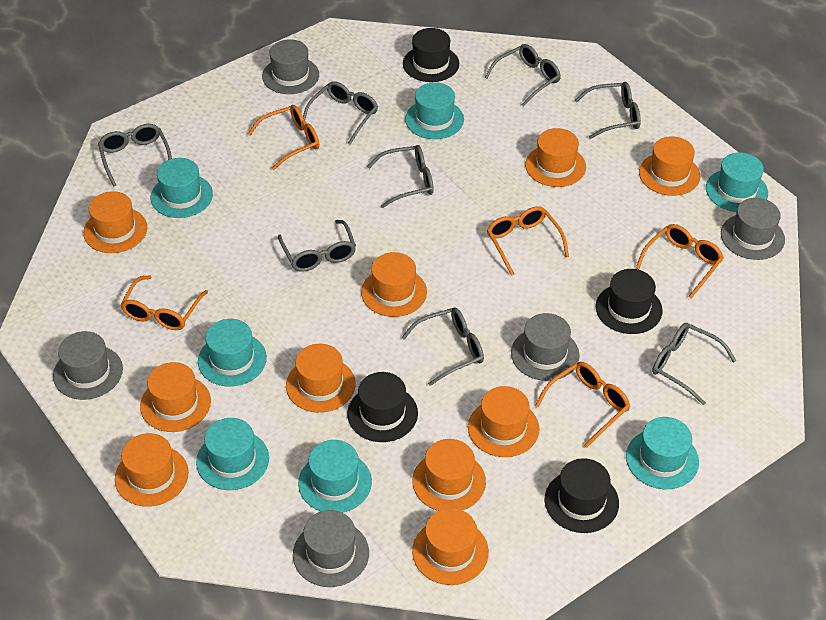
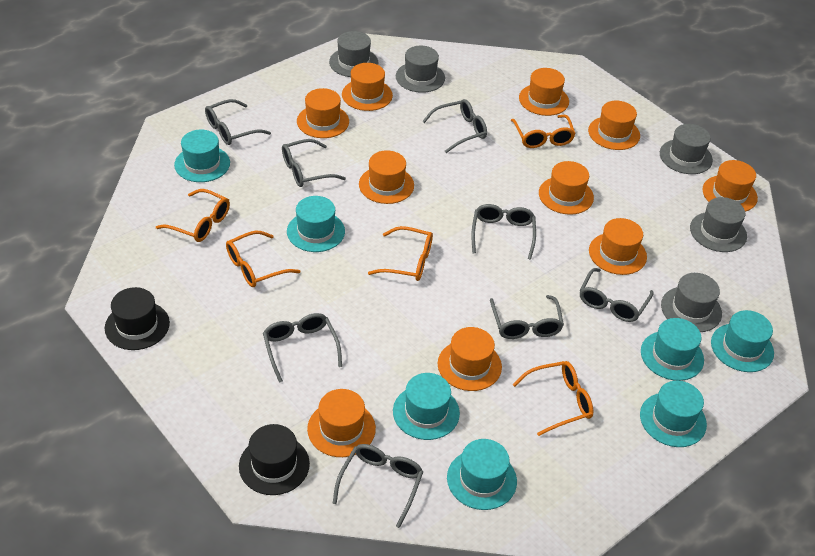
black hat: [347,372,418,442] [403,28,459,82] [545,458,619,533] [596,269,663,334] = 4 -> [105,287,170,350] [239,424,310,495] = 2

